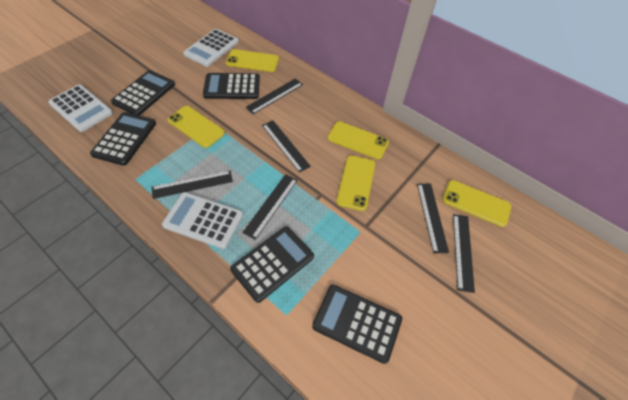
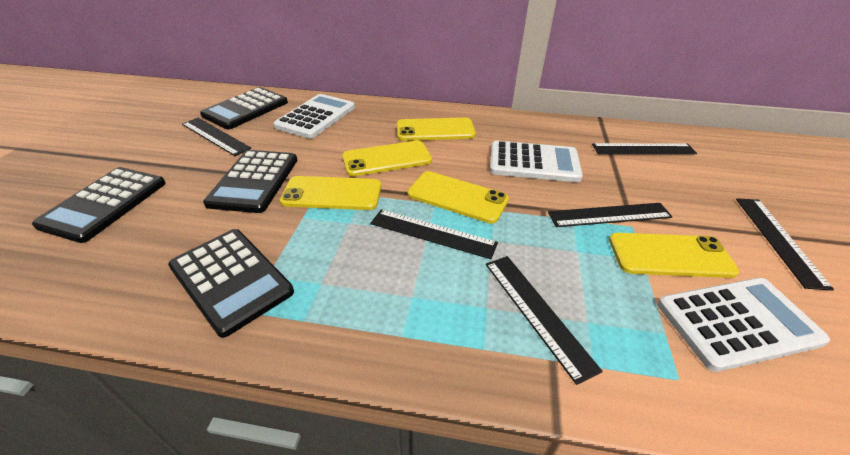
black calculator: [90,112,156,166] [111,70,175,116] [203,73,260,99] [230,226,314,303] [312,285,402,364] = 5 -> [32,167,166,243] [168,229,294,338] [200,87,288,129] [203,150,297,213] = 4

